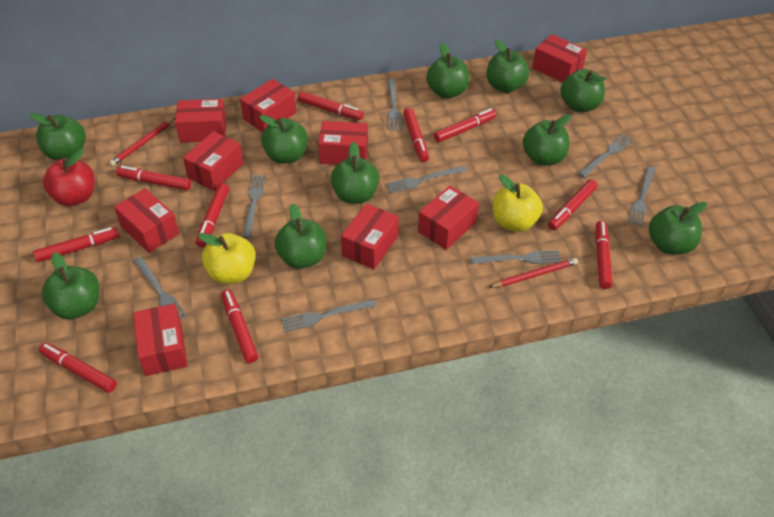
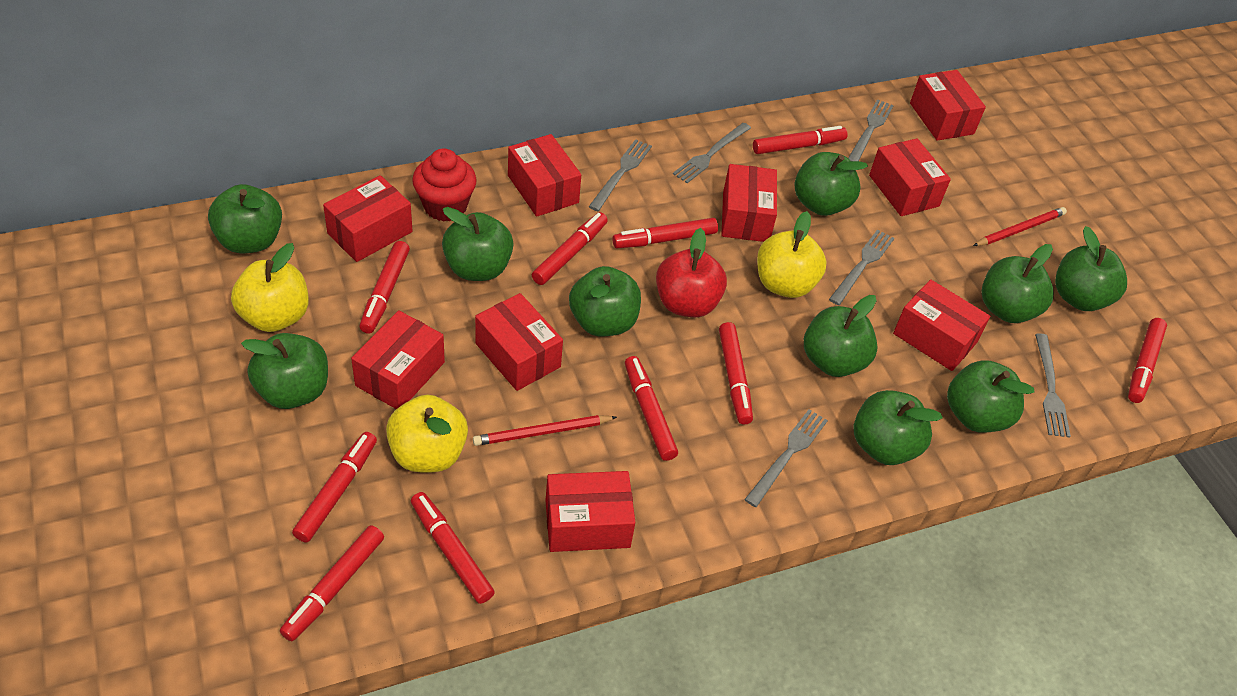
grey fork: [133,257,187,319] [242,175,266,238] [281,299,377,332] [386,166,467,194] [388,79,402,130] [470,250,562,264] [578,134,634,178] [627,166,655,226] = 8 -> [589,139,652,211] [673,123,751,183] [744,409,828,507] [829,229,894,305] [848,99,894,161] [1035,333,1071,438] = 6
red cupcake: none = 0 -> [412,148,477,221] = 1
yellow apple: [198,233,256,284] [493,175,543,232] = 2 -> [231,243,309,332] [386,395,468,472] [757,211,827,298] = 3

